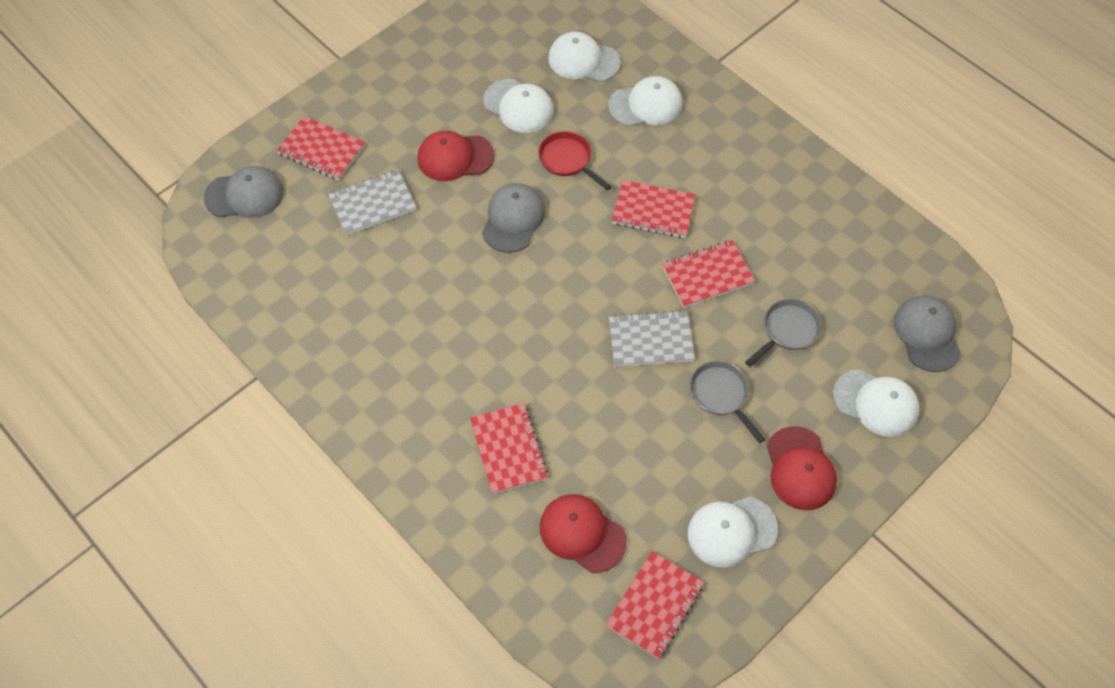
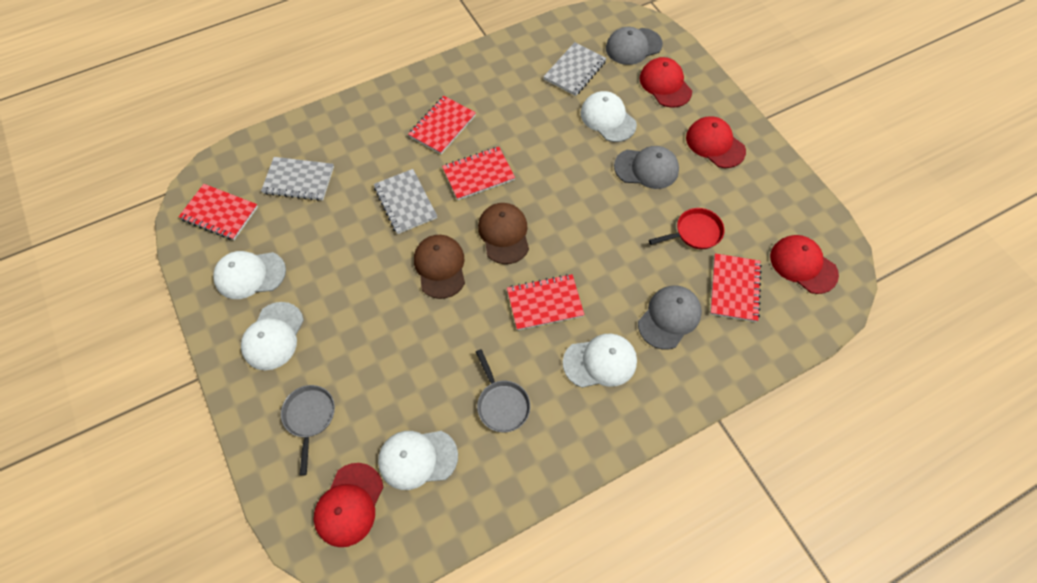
brown cap: none = 0 -> [414,235,465,299] [478,203,529,264] = 2
grey notebook: [328,170,416,235] [609,310,695,367] = 2 -> [261,157,334,201] [374,169,437,234] [543,42,607,96] = 3
red cap: [417,131,494,181] [540,494,627,573] [767,426,837,510] = 3 -> [314,463,383,547] [639,57,692,107] [686,116,746,168] [770,235,839,294] = 4

